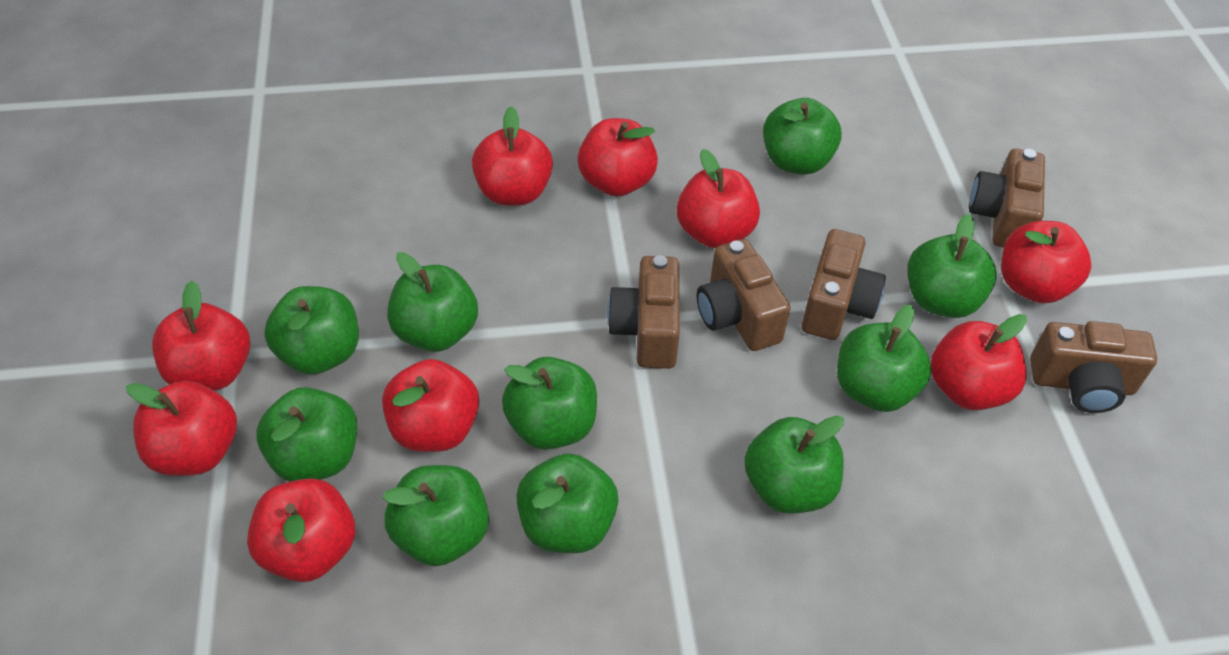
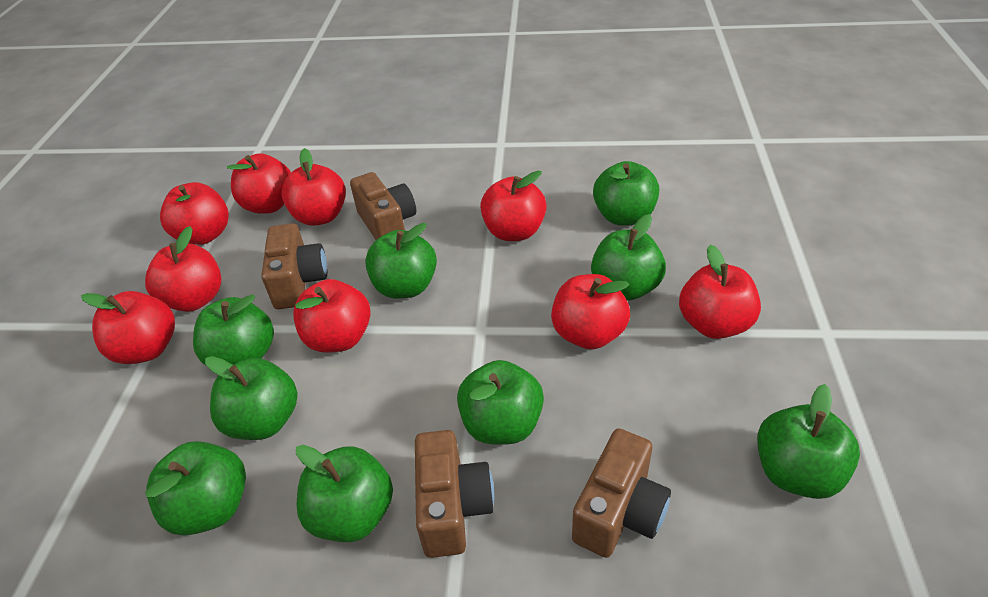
brown camera: [607,255,680,369] [697,239,790,351] [801,229,886,340] [969,149,1045,248] [1030,321,1157,413] = 5 -> [261,223,327,309] [350,172,416,240] [415,430,494,558] [572,428,671,558] = 4
green apple: [256,387,357,482] [264,286,359,375] [382,465,489,566] [387,252,478,352] [502,357,597,450] [516,453,618,553] [744,415,844,514] [763,98,842,174] [837,305,932,412] [907,214,997,318] = 10 -> [145,441,246,536] [193,294,274,365] [205,356,298,440] [296,445,393,542] [365,223,437,299] [457,360,544,445] [591,214,666,301] [593,161,659,225] [757,384,860,499] = 9

